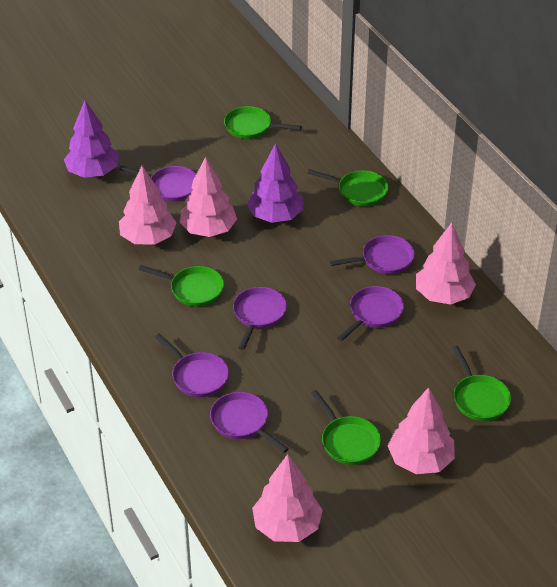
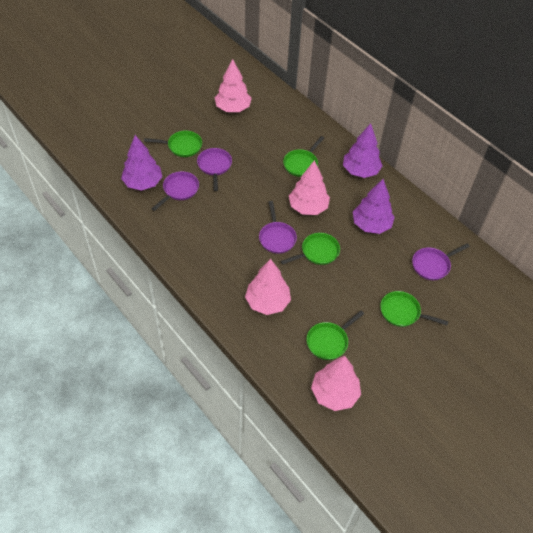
pink tree: [119,166,177,245] [180,157,237,237] [252,454,323,542] [388,387,455,474] [416,222,476,305] = 5 -> [215,59,252,112] [245,259,291,315] [289,160,330,215] [311,356,361,411] = 4
purple pan: [119,165,196,201] [155,334,229,397] [210,392,289,453] [233,287,287,350] [330,235,415,274] [337,286,404,341] = 6 -> [151,171,199,211] [197,148,232,191] [259,201,297,254] [412,243,470,280] = 4
purple tree: [64,101,119,178] [247,143,304,223] = 2 -> [121,135,162,191] [343,123,382,178] [353,179,395,234] = 3

